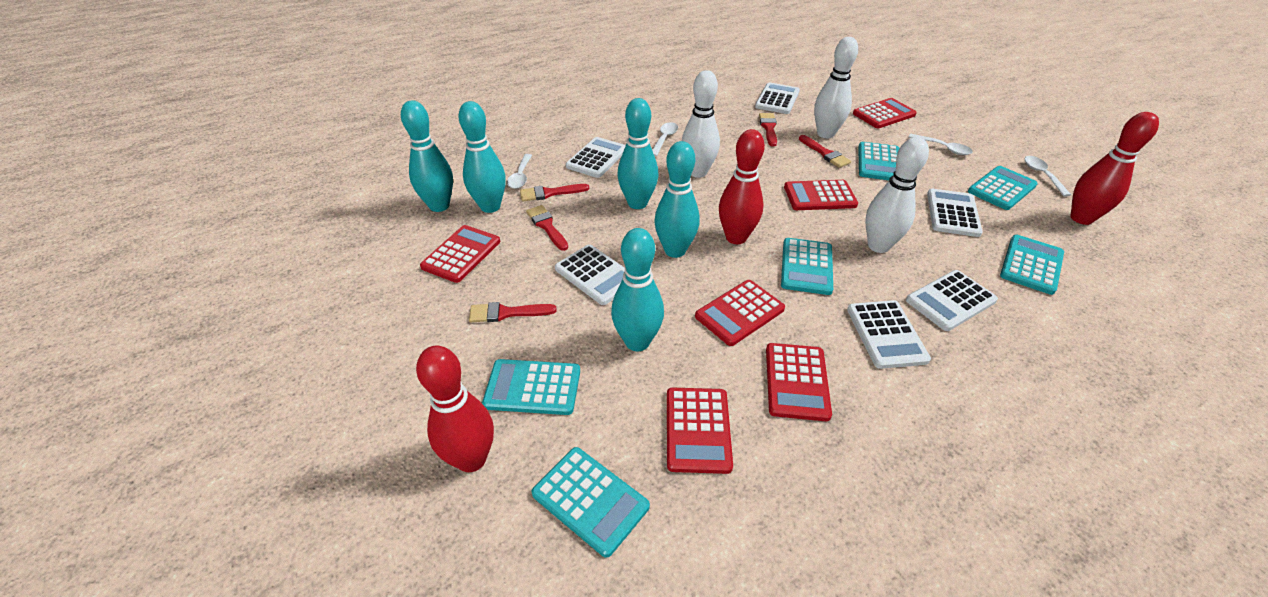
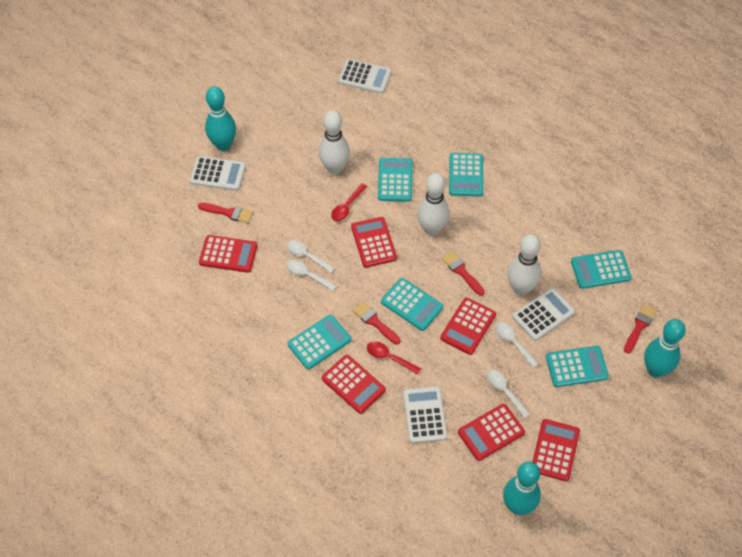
red bowling pin: [416,345,494,472] [719,129,765,244] [1070,112,1159,225] = 3 -> none = 0
red brush: [469,302,557,322] [520,184,589,202] [526,205,568,251] [759,113,777,146] [799,135,851,168] = 5 -> [198,203,253,223] [353,301,401,345] [442,251,484,295] [624,304,657,353] = 4
red spoon: none = 0 -> [331,183,367,221] [367,341,421,374] = 2
turquoise bowling pin: [401,100,453,212] [458,101,506,213] [611,228,664,351] [617,98,658,209] [655,141,700,258] = 5 -> [205,86,236,151] [503,462,541,515] [644,319,686,377] = 3
white calculator: [555,245,625,305] [566,137,626,178] [755,82,800,114] [847,300,931,369] [906,270,998,331] [927,189,983,237] = 6 -> [190,156,246,191] [338,59,392,94] [403,387,447,443] [512,288,575,341] = 4

